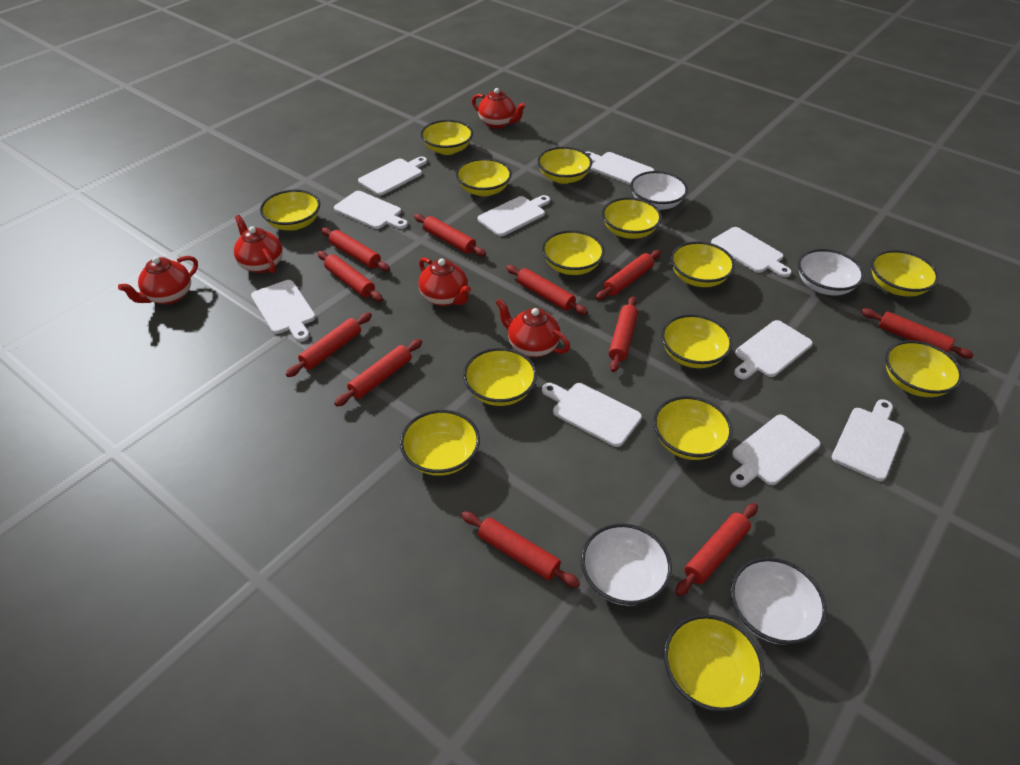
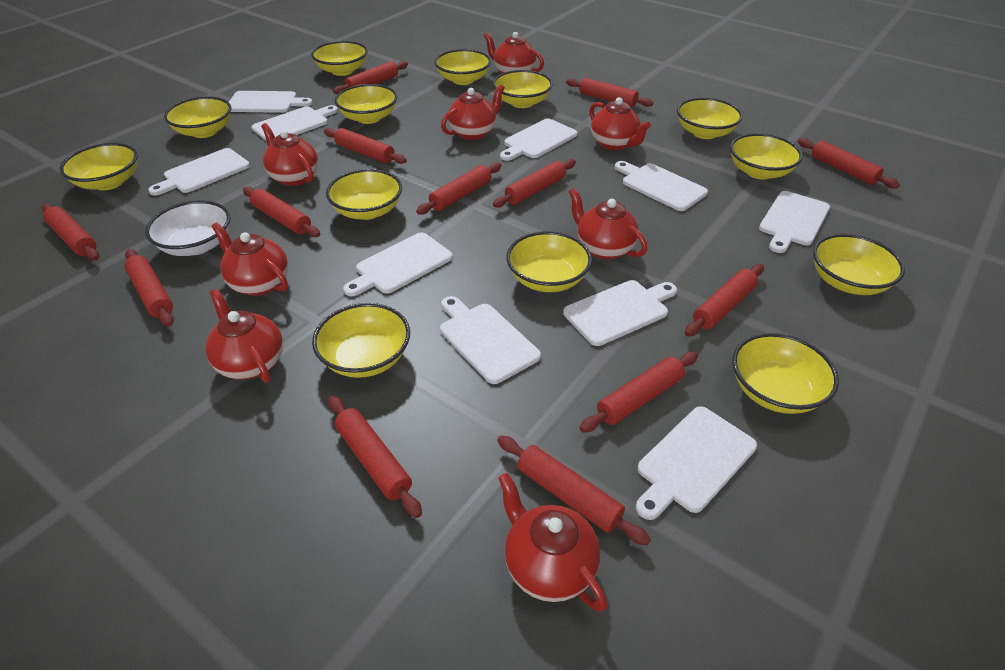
red rolling pin: [286,312,372,377] [318,251,383,302] [321,227,390,271] [334,339,422,406] [414,214,486,256] [461,511,580,588] [506,265,588,315] [596,250,661,300] [609,296,638,372] [675,503,758,596] [861,308,974,358] = 11 -> [41,204,99,260] [124,249,174,327] [243,187,320,237] [324,128,407,164] [328,396,422,518] [333,61,408,94] [416,163,501,215] [493,159,576,208] [498,436,651,546] [566,78,654,107] [580,352,698,433] [685,264,764,337] [798,138,900,189] = 13
red teapot: [118,256,198,305] [234,215,283,273] [418,257,471,306] [472,88,526,129] [496,299,570,357] = 5 -> [206,289,283,383] [211,222,288,296] [261,123,318,186] [441,84,505,140] [484,32,544,73] [498,473,607,612] [569,188,648,260] [589,97,651,151] = 8
white bowl: [581,523,672,606] [630,171,688,210] [730,557,827,645] [798,249,864,296] = 4 -> [145,201,230,256] = 1
yellow bowl: [260,190,320,230] [400,410,480,476] [421,120,473,155] [456,158,512,196] [463,348,537,406] [537,147,592,184] [542,230,605,275] [602,197,662,239] [653,396,732,460] [661,314,733,368] [664,614,765,712] [671,241,735,287] [871,250,939,297] [885,340,963,397] = 14 -> [60,143,138,190] [164,97,231,138] [311,41,368,76] [312,303,410,378] [326,169,402,220] [334,84,397,124] [434,49,491,85] [493,70,553,108] [506,231,592,292] [677,98,743,139] [730,133,803,180] [732,333,839,414] [813,234,905,295] = 13

